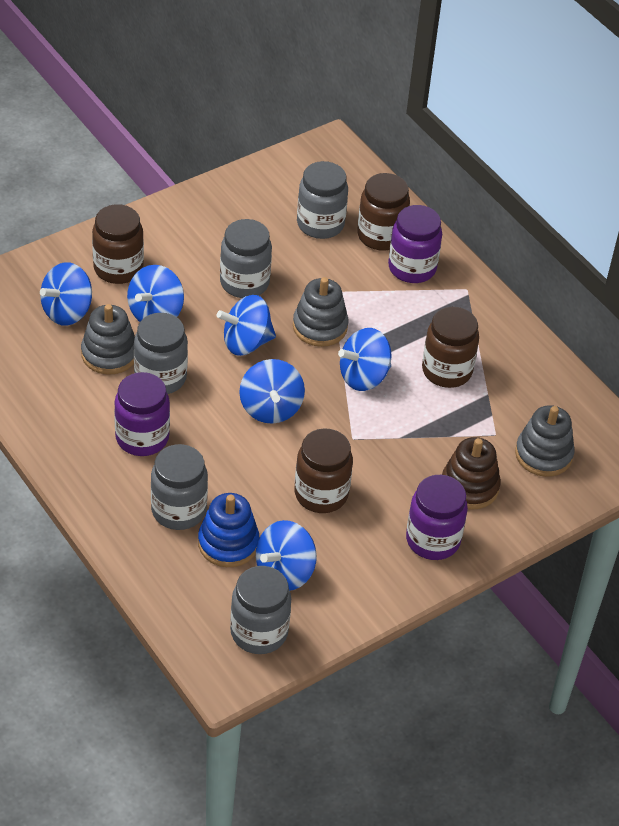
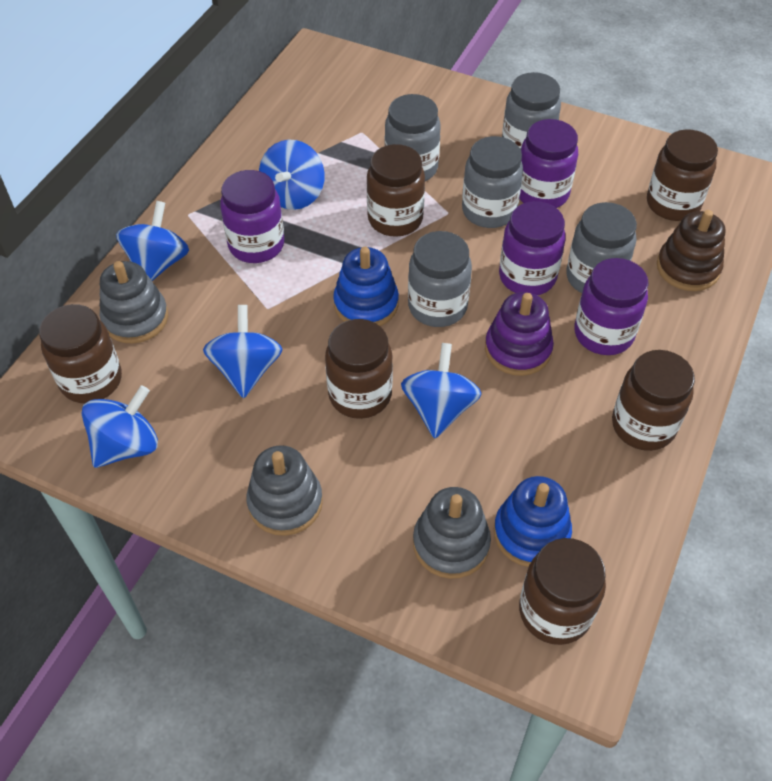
blue spinning top: [40,262,92,326] [127,265,184,322] [217,295,276,356] [239,359,305,424] [256,520,317,590] [338,328,391,391] = 6 -> [81,385,158,468] [116,201,189,281] [203,305,283,398] [259,140,325,210] [401,343,481,439] = 5
blue stacking toy: [198,493,259,567] = 1 -> [333,247,399,326] [494,476,572,567] = 2
brown jar: [92,204,144,284] [295,428,353,513] [357,173,410,251] [422,307,479,388] = 4 -> [39,304,122,403] [325,319,393,419] [367,144,425,237] [519,538,606,645] [612,350,695,451] [647,129,718,221] = 6
purple jar: [114,372,170,456] [388,205,442,283] [406,475,468,560] = 3 -> [220,170,285,263] [499,201,566,295] [519,119,578,208] [574,258,648,355] = 4
purple stacking toy: none = 0 -> [485,292,554,376] = 1

